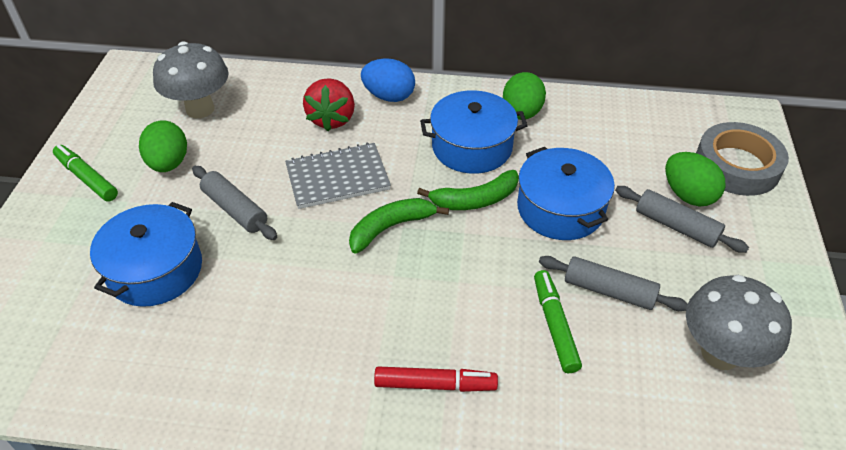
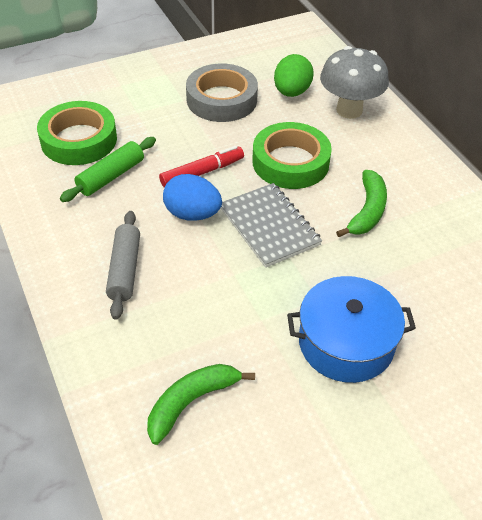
blue pot: [90,202,202,307] [420,90,528,174] [517,147,615,240] = 3 -> [287,276,416,383] = 1
green egg: [139,120,187,172] [503,72,546,120] [665,152,726,207] = 3 -> [274,54,314,97] = 1
green marker: [53,144,118,202] [534,270,582,373] = 2 -> none = 0
green rolling pin: none = 0 -> [60,137,156,202] = 1
green tape: none = 0 -> [37,101,117,165] [252,122,332,189] = 2
grey mushroom: [153,42,229,118] [686,275,792,370] = 2 -> [320,46,389,119] = 1
grey rolling pin: [192,166,277,240] [539,256,688,311] [615,186,749,253] = 3 -> [106,211,140,320] = 1
red strawberry: [303,78,355,131] = 1 -> none = 0

